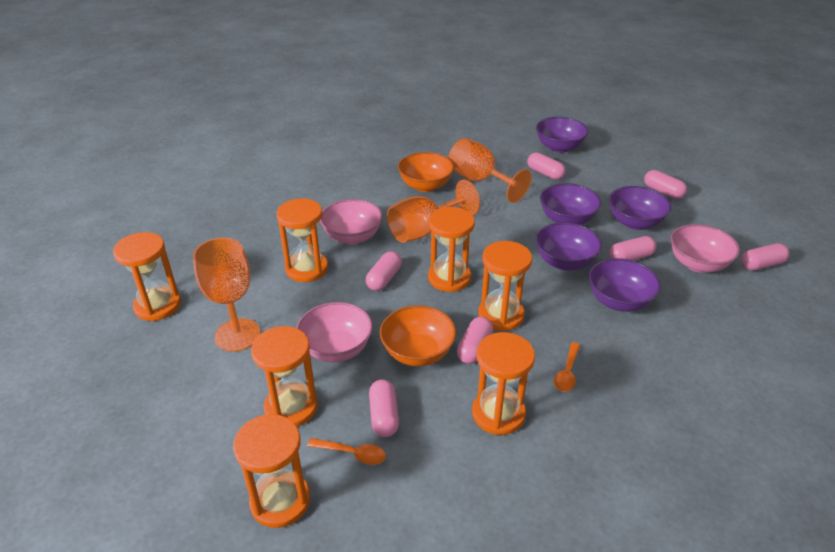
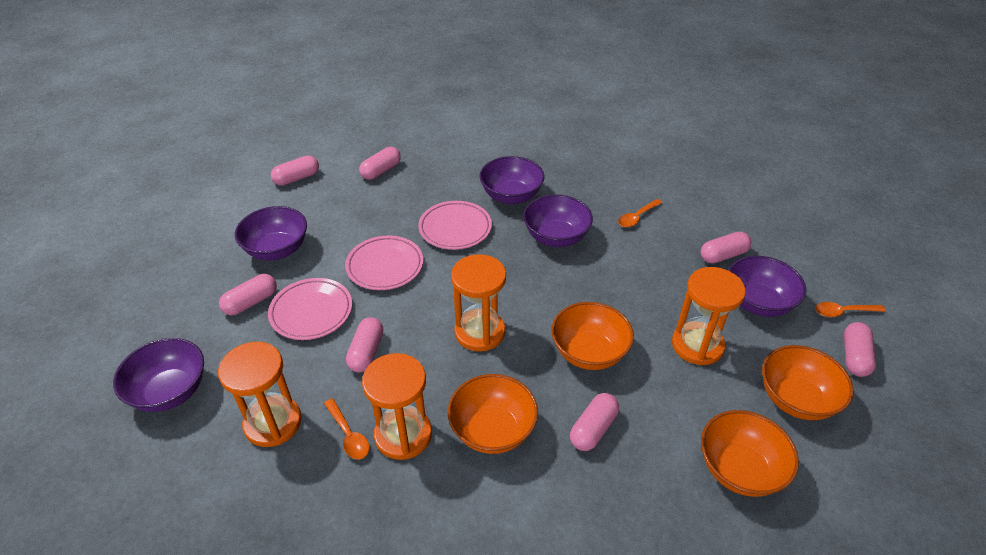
orange bowl: [380,305,456,366] [398,152,454,192] = 2 -> [448,374,538,454] [551,302,634,370] [701,410,799,497] [762,345,854,420] = 4
orange goblet: [193,238,260,351] [387,179,480,243] [448,138,532,203] = 3 -> none = 0
orange hourglass: [113,232,181,321] [233,414,310,528] [251,326,318,427] [276,198,328,282] [428,207,475,292] [472,332,535,435] [478,241,532,331] = 7 -> [218,342,302,447] [362,353,432,460] [451,254,506,352] [672,267,745,365] = 4
orange spoon: [307,438,386,465] [554,342,580,392] = 2 -> [324,398,369,459] [618,199,662,227] [815,302,885,317] = 3
pink bowl: [296,302,373,362] [320,199,382,245] [671,224,740,273] = 3 -> none = 0
pink plate: none = 0 -> [268,278,352,340] [345,236,423,290] [418,201,492,250] = 3

